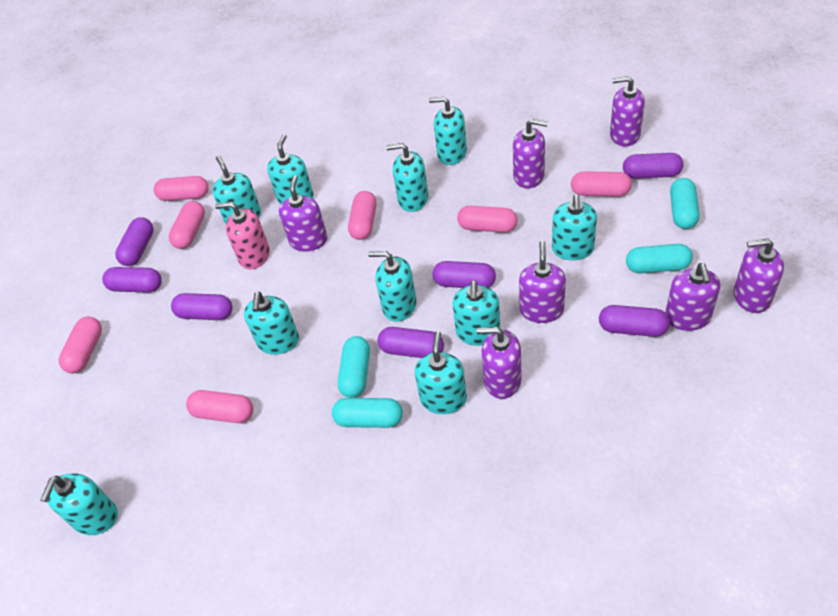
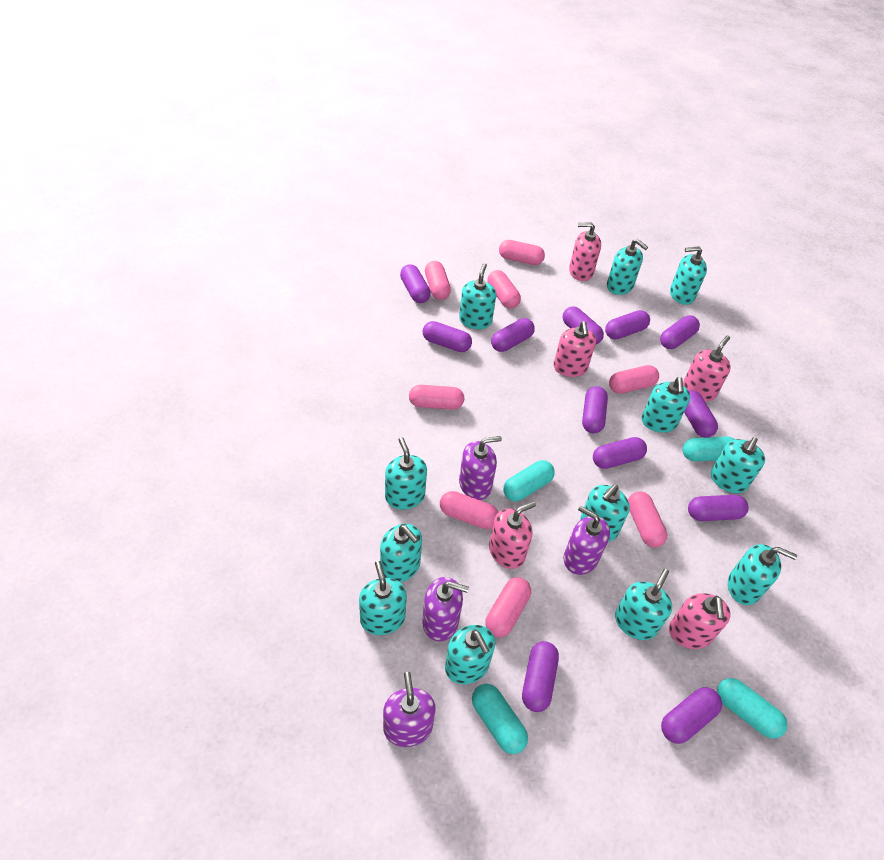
pink capsule: [59,317,102,374] [154,176,209,201] [169,201,205,249] [186,390,253,423] [348,191,376,240] [457,206,517,233] [571,171,632,197] = 7 -> [409,385,464,410] [425,261,451,300] [440,491,498,529] [486,577,531,637] [488,270,521,309] [499,240,545,265] [609,365,659,394] [628,491,668,548] = 8
pink soap dispenser: [215,202,270,270] = 1 -> [489,501,536,569] [554,321,596,377] [569,222,601,281] [669,593,731,649] [683,335,731,401] = 5
purple capsule: [102,267,162,293] [115,217,154,266] [171,293,233,320] [378,327,444,358] [433,261,496,288] [599,305,670,337] [623,153,683,179] = 7 -> [400,264,431,303] [423,321,472,352] [491,318,535,352] [522,641,559,712] [563,306,604,345] [582,386,608,433] [593,437,647,469] [605,310,650,339] [660,315,700,349] [661,687,722,744] [684,390,718,437] [688,495,749,521] = 12
purple soap dispenser: [279,175,327,252] [477,327,522,399] [513,119,548,188] [519,241,566,323] [610,76,645,146] [665,263,720,331] [734,239,784,313] = 7 -> [383,672,436,747] [422,577,469,641] [459,436,502,500] [563,506,610,575] = 4
turquoise soap dispenser: [41,473,118,535] [212,156,261,224] [244,292,299,355] [267,134,314,204] [368,251,417,322] [386,143,428,212] [415,331,467,414] [429,97,467,165] [452,280,500,346] [552,194,597,260] = 10 -> [359,561,407,635] [380,524,422,582] [385,437,427,510] [445,625,495,684] [459,263,496,329] [580,485,630,542] [607,239,648,295] [615,569,672,640] [642,377,690,433] [670,246,707,305] [711,437,765,493] [728,544,797,605] = 12

